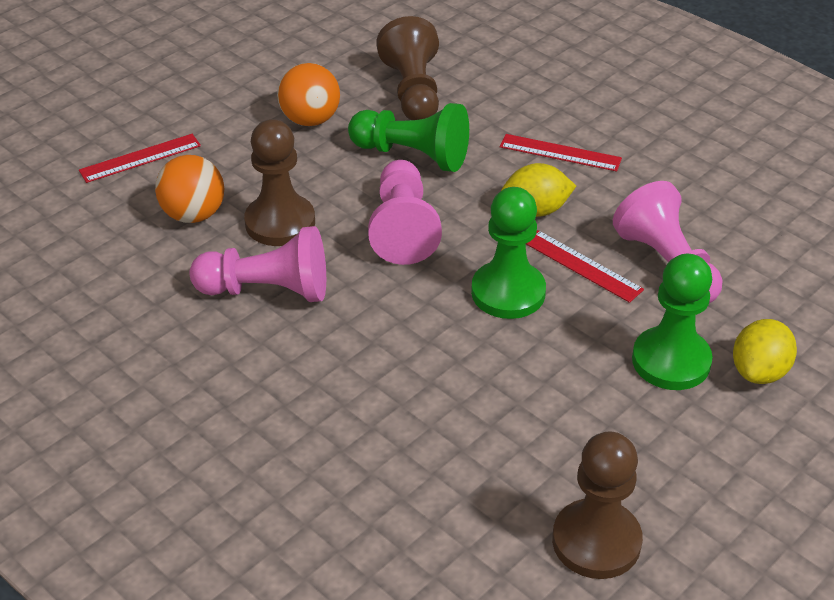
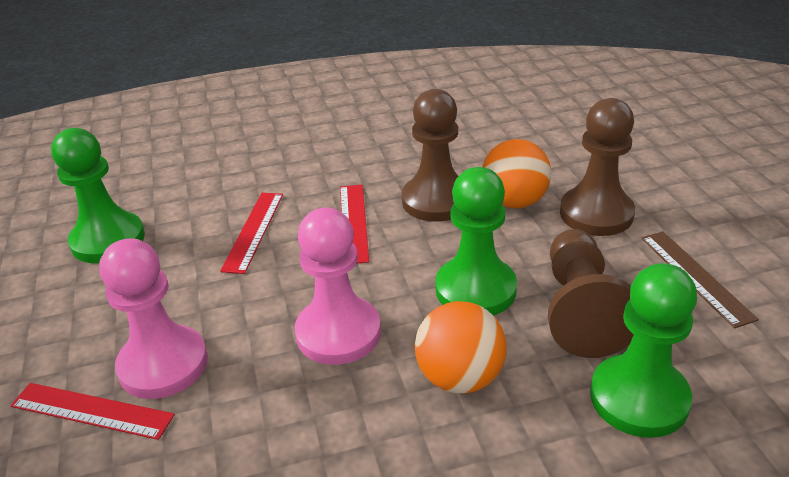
brown ruler: none = 0 -> [641,232,759,328] = 1
pink pawn: [190,226,326,302] [368,160,442,265] [613,181,723,303] = 3 -> [99,238,208,399] [295,208,381,365] = 2
yellow lemon: [501,163,576,217] [733,319,797,384] = 2 -> none = 0

